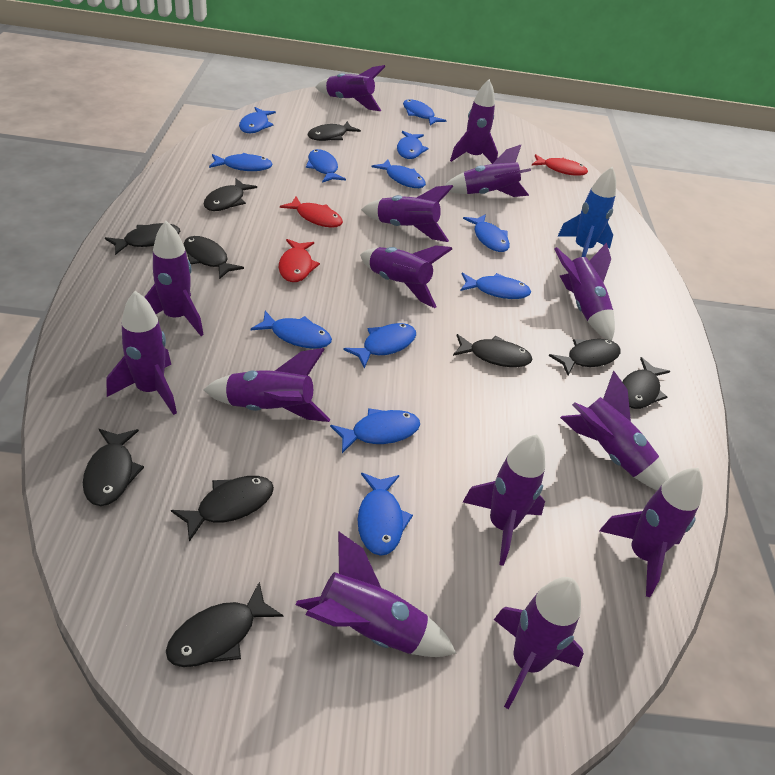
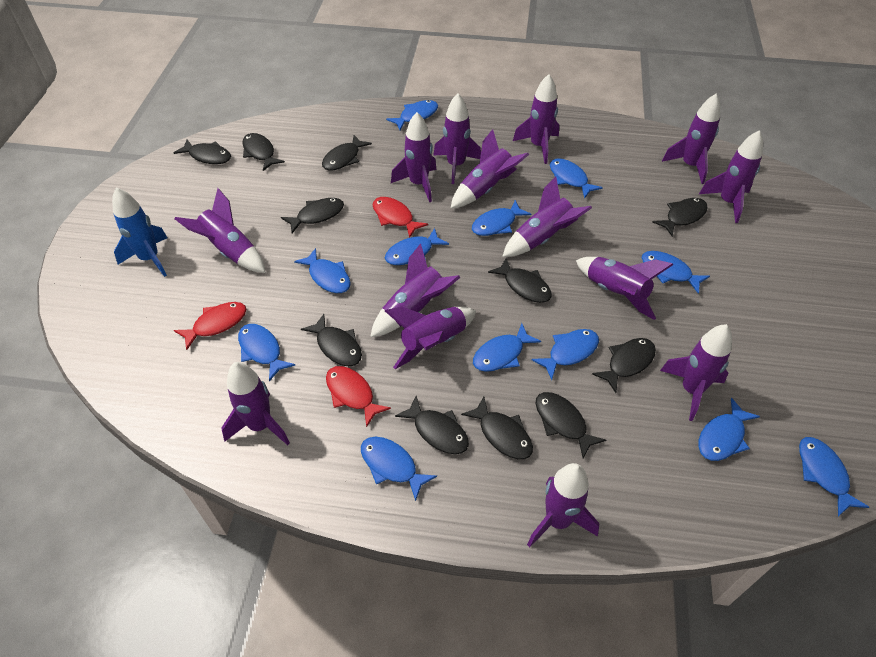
black fish: [83,429,144,506] [105,223,180,255] [166,582,283,667] [171,476,274,542] [183,236,244,279] [204,178,257,211] [308,121,361,141] [453,334,533,367] [549,339,620,375] [622,357,670,409] = 10 -> [174,140,231,164] [242,133,285,171] [281,198,344,233] [301,314,362,366] [322,135,372,171] [395,396,469,454] [461,397,533,459] [488,258,552,303] [535,392,606,458] [592,338,656,393] [652,198,708,236] = 11

